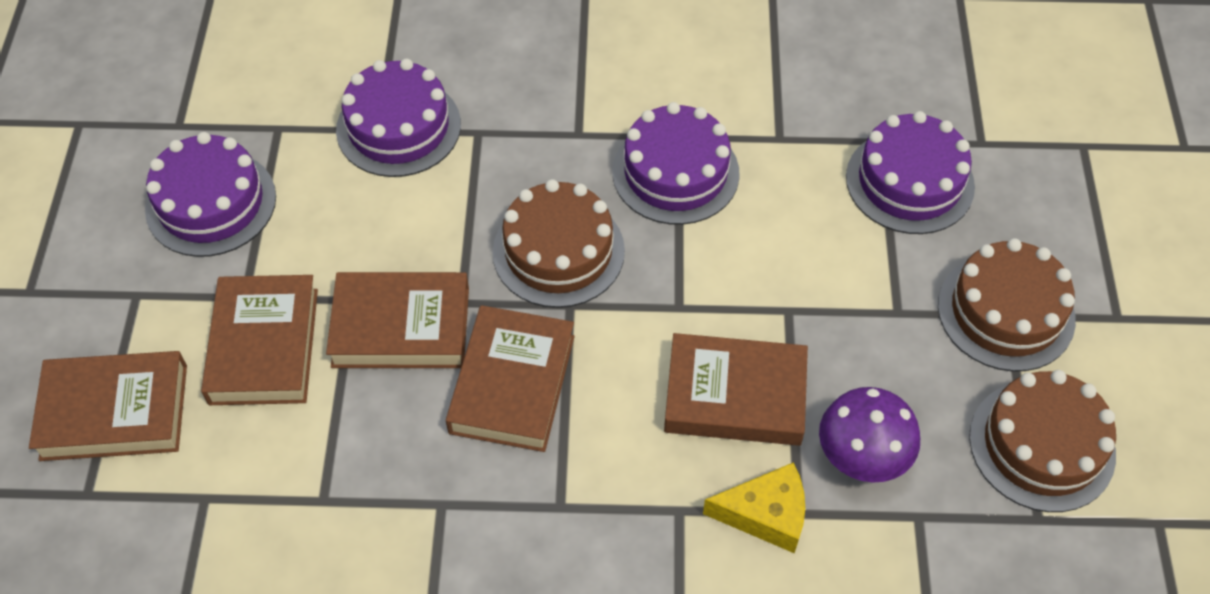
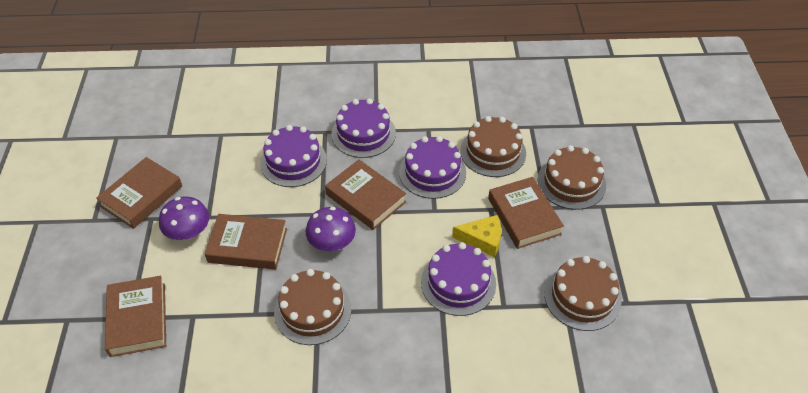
brown cake: [493,179,625,308] [938,238,1076,372] [969,370,1116,512] = 3 -> [274,269,351,345] [460,116,526,177] [538,145,606,210] [544,256,621,331] = 4
purple mushroom: [819,387,920,483] = 1 -> [159,196,209,240] [306,207,356,251] = 2

